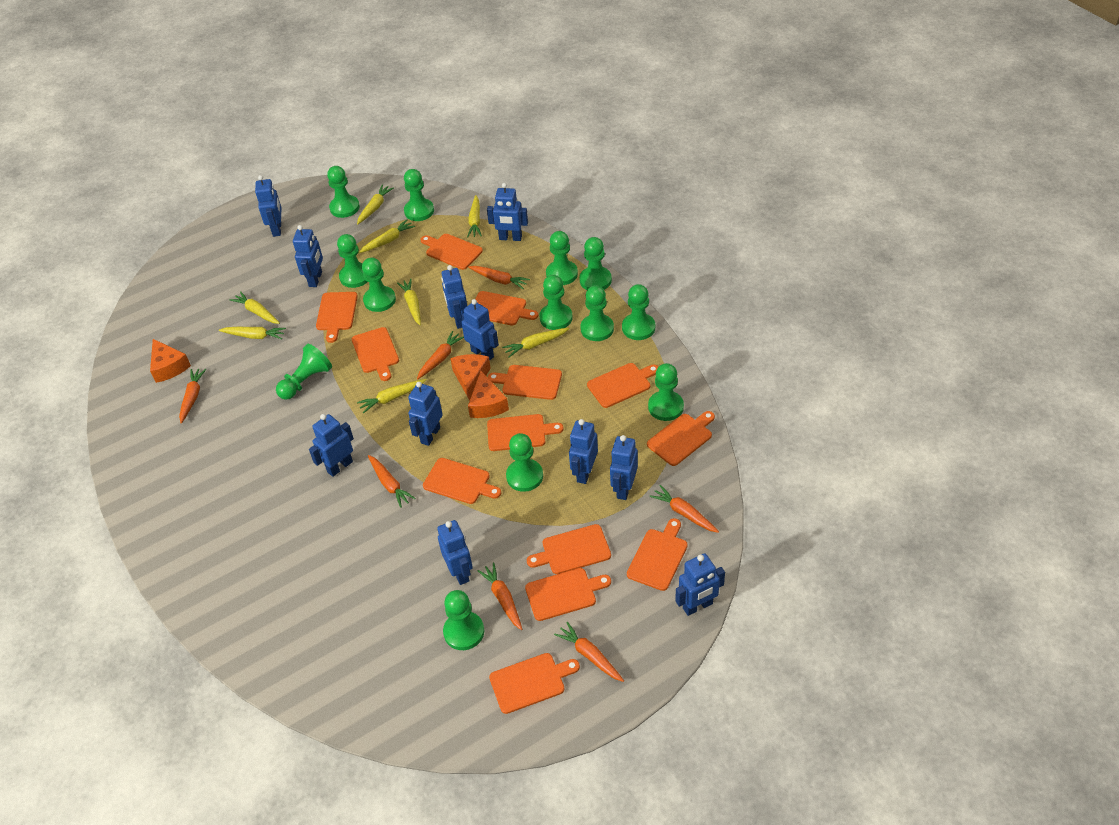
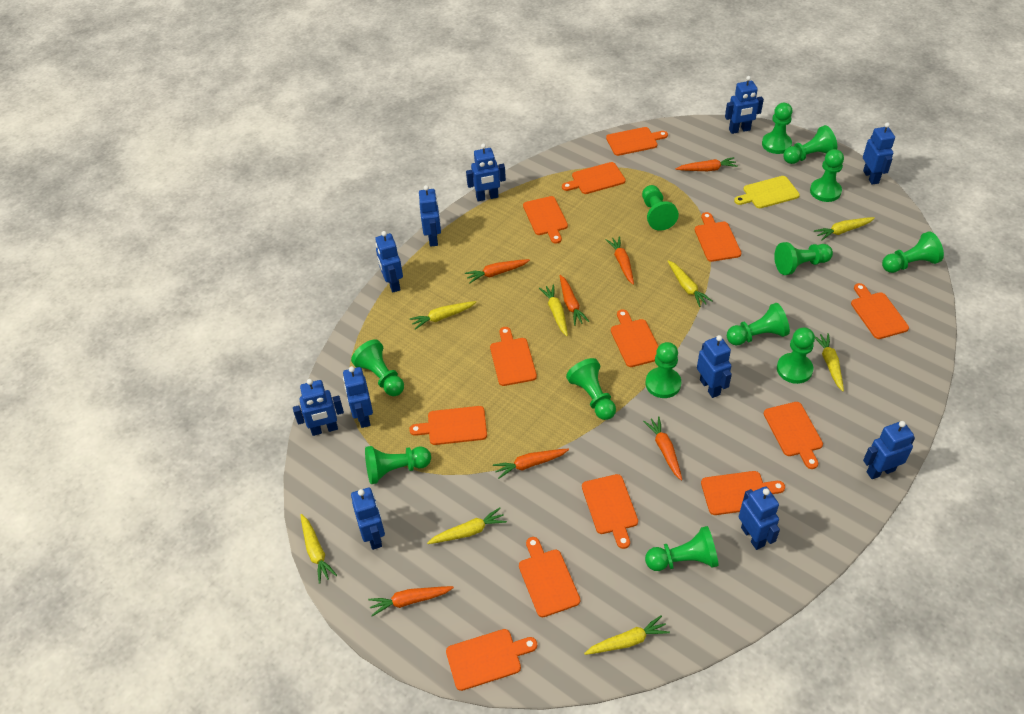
orange cheese: [150,339,191,383] [450,354,491,401] [468,371,509,418] = 3 -> none = 0
yellow cutting board: none = 0 -> [734,176,800,208] = 1

